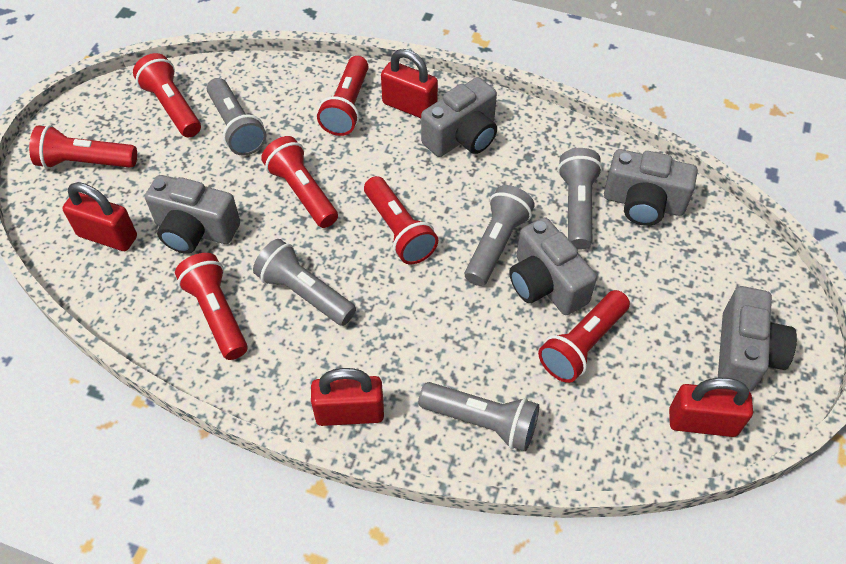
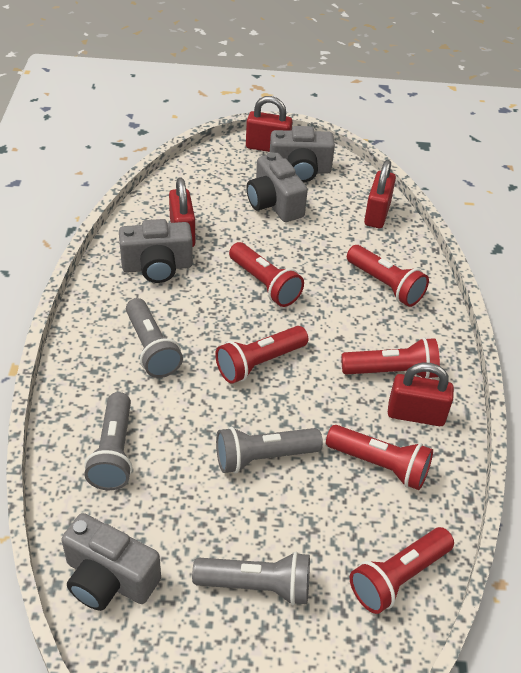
grey camera: [145,175,240,254] [421,77,497,157] [509,217,597,315] [604,149,698,226] [718,286,797,392] = 5 -> [61,513,161,611] [119,219,193,283] [246,152,308,222] [270,126,335,183] = 4
grey flashlight: [207,78,266,156] [253,239,356,326] [418,382,539,451] [465,185,535,286] [558,148,602,250] = 5 -> [84,392,133,490] [126,298,183,378] [192,552,310,605] [216,427,323,474] = 4
red flashlight: [29,125,137,169] [133,53,201,137] [175,253,248,360] [261,136,338,228] [317,56,369,136] [364,176,438,264] [538,290,630,383] = 7 -> [215,326,308,384] [229,242,304,307] [326,425,433,490] [341,337,440,378] [347,245,429,307] [350,527,454,614] = 6

